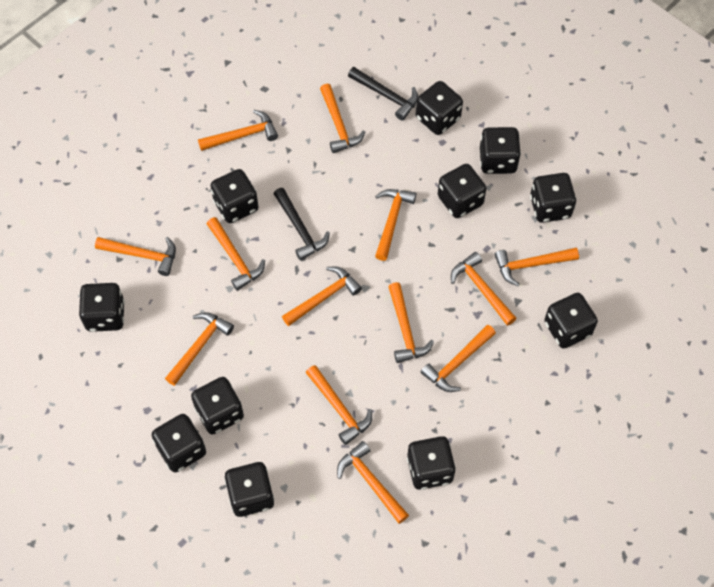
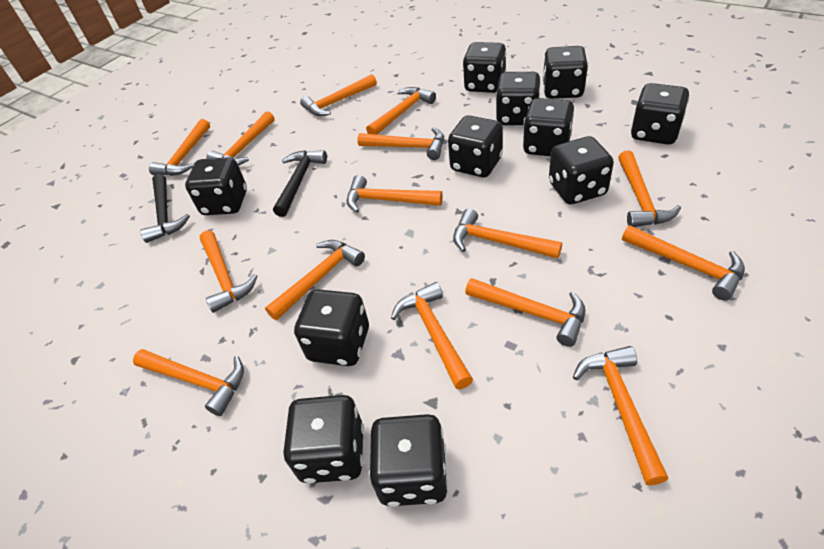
orange hammer: [95,237,176,276] [165,312,234,386] [198,110,278,151] [207,217,265,291] [282,267,362,326] [306,365,372,445] [320,84,365,153] [337,441,409,524] [375,189,416,261] [388,282,434,363] [421,325,496,392] [451,252,517,326] [494,248,579,286] = 13 -> [133,349,244,416] [149,119,210,176] [200,230,258,313] [207,111,275,166] [265,240,365,320] [300,74,377,116] [347,175,443,213] [357,127,444,160] [366,87,436,135] [391,282,473,389] [453,208,562,259] [465,278,585,347] [573,346,669,485] [618,150,681,227] [622,225,745,300] = 15

